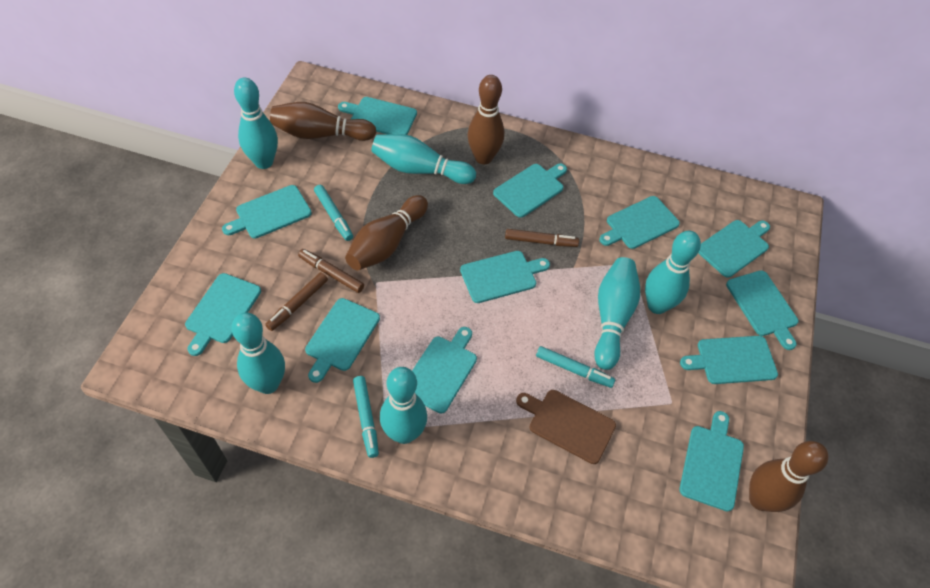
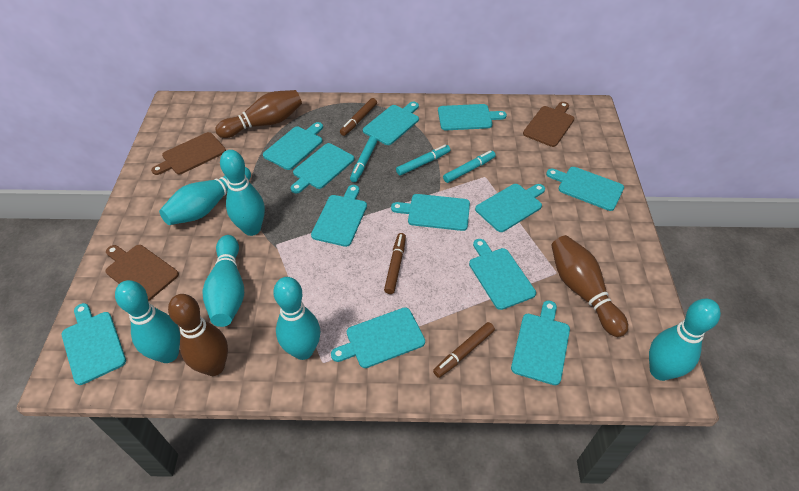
brown bowling pin: [270,102,376,141] [345,195,428,270] [467,75,504,164] [749,441,828,512] = 4 -> [168,294,228,376] [215,90,302,138] [551,235,628,337] = 3
brown cutting board: [516,390,616,464] = 1 -> [105,245,179,301] [151,132,226,175] [523,102,575,147] = 3

